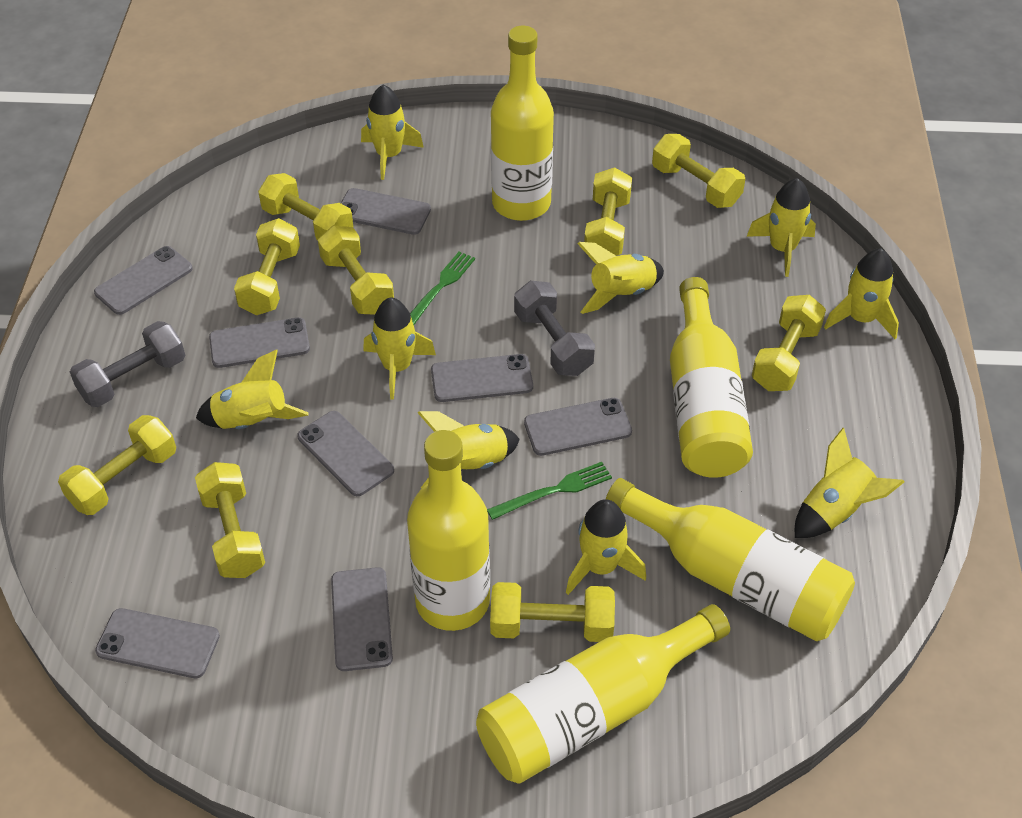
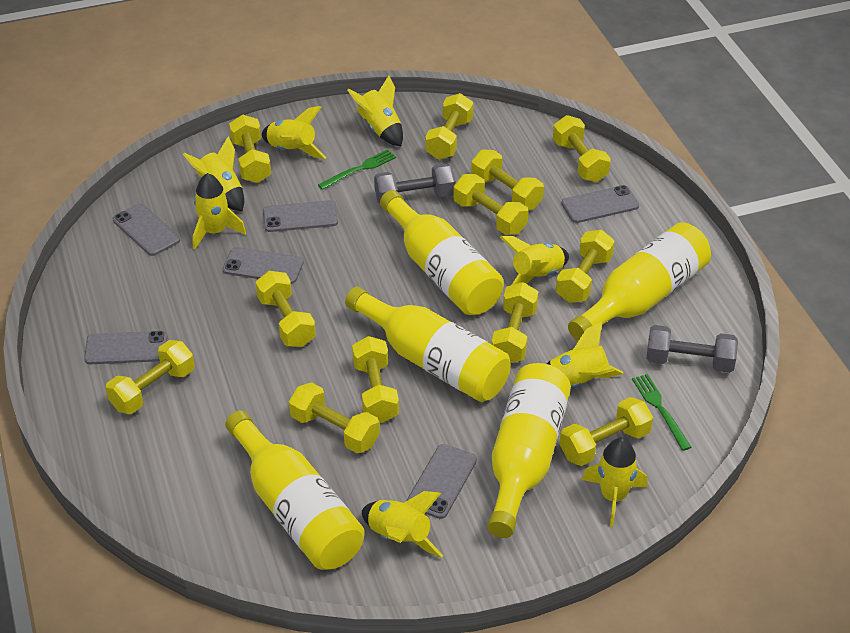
grey phone: [94,246,193,315] [95,608,220,678] [209,317,310,368] [297,411,394,496] [331,567,393,671] [341,188,431,235] [431,354,533,402] [524,398,632,456] = 8 -> [84,331,167,364] [113,203,180,256] [223,247,304,284] [263,200,338,232] [407,444,477,519] [561,185,639,223] = 6
yellow dumbbell: [58,415,176,515] [195,462,265,578] [234,218,300,315] [258,173,353,240] [318,225,394,315] [490,582,615,642] [584,167,632,256] [652,134,745,208] [752,295,826,391] = 9 -> [105,340,195,414] [229,115,271,183] [256,271,316,347] [289,383,380,453] [352,336,399,423] [425,93,473,160] [453,174,528,235] [471,149,544,210] [491,282,538,363] [553,115,611,182] [556,230,615,303] [560,397,653,466] = 12
yellow rocket: [196,350,309,429] [361,85,424,180] [363,298,436,400] [418,411,520,489] [566,499,646,595] [577,242,664,314] [747,178,816,277] [795,428,905,538] [824,248,899,339] = 9 -> [183,136,244,211] [193,173,246,249] [262,106,327,159] [347,76,403,146] [362,491,443,558] [500,236,569,285] [547,321,624,387] [582,438,648,527] = 8

